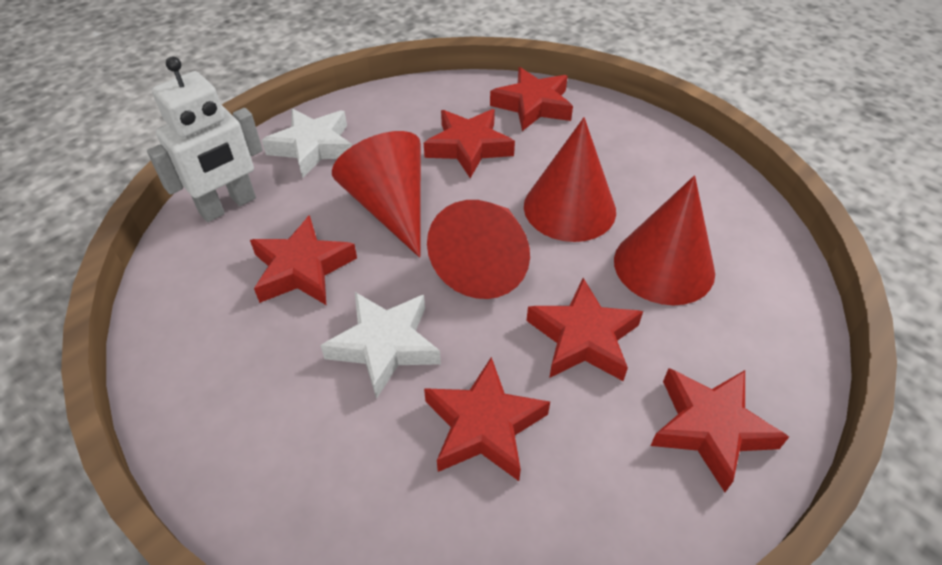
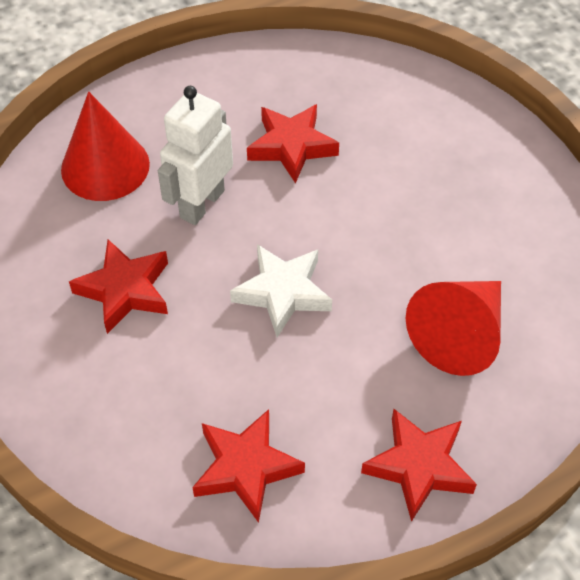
red cone: [332,131,421,258] [427,200,530,299] [524,117,616,242] [614,175,715,305] = 4 -> [61,91,150,201] [406,281,501,376] = 2
red star: [250,215,357,305] [424,109,515,178] [424,357,550,481] [490,67,573,131] [526,278,643,381] [650,368,789,492] = 6 -> [69,240,168,334] [192,409,305,523] [247,104,339,184] [361,409,477,522] = 4
white star: [262,109,352,178] [320,292,441,399] = 2 -> [230,244,332,337] = 1

